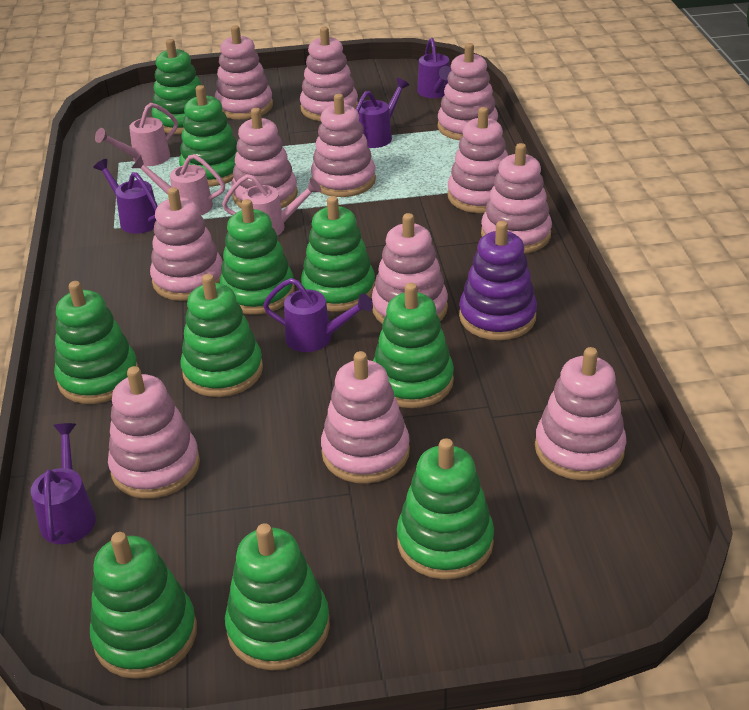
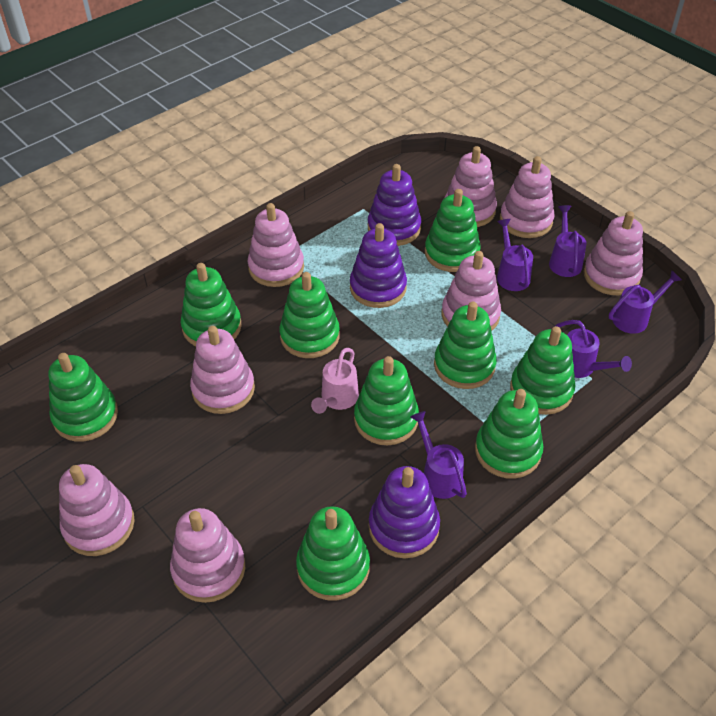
green stacking toy: [54,281,139,404] [90,532,197,679] [152,39,201,134] [179,85,238,187] [180,274,263,397] [220,199,295,315] [225,523,330,671] [301,196,375,312] [373,283,454,408] [397,438,494,579] = 10 -> [48,353,118,442] [181,263,241,346] [279,272,340,358] [296,506,370,601] [354,356,419,445] [425,189,481,272] [434,302,497,389] [475,389,543,479] [510,326,575,415] = 9
pink stacking toy: [108,366,200,499] [150,187,223,301] [215,25,273,120] [231,108,298,209] [300,27,358,121] [311,94,376,197] [321,351,410,484] [372,213,448,324] [438,43,498,140] [447,107,508,213] [481,143,552,253] [535,347,626,480] = 12 -> [59,464,135,556] [170,508,245,603] [190,326,255,414] [248,203,304,287] [442,251,501,330] [445,146,497,227] [500,156,554,238] [583,211,643,295] = 8
pink watering can: [95,103,178,166] [132,154,225,215] [222,174,321,236] = 3 -> [311,348,359,414] = 1
purple stacking toy: [459,221,537,340] = 1 -> [350,223,407,308] [368,164,421,246] [369,466,440,558] = 3

